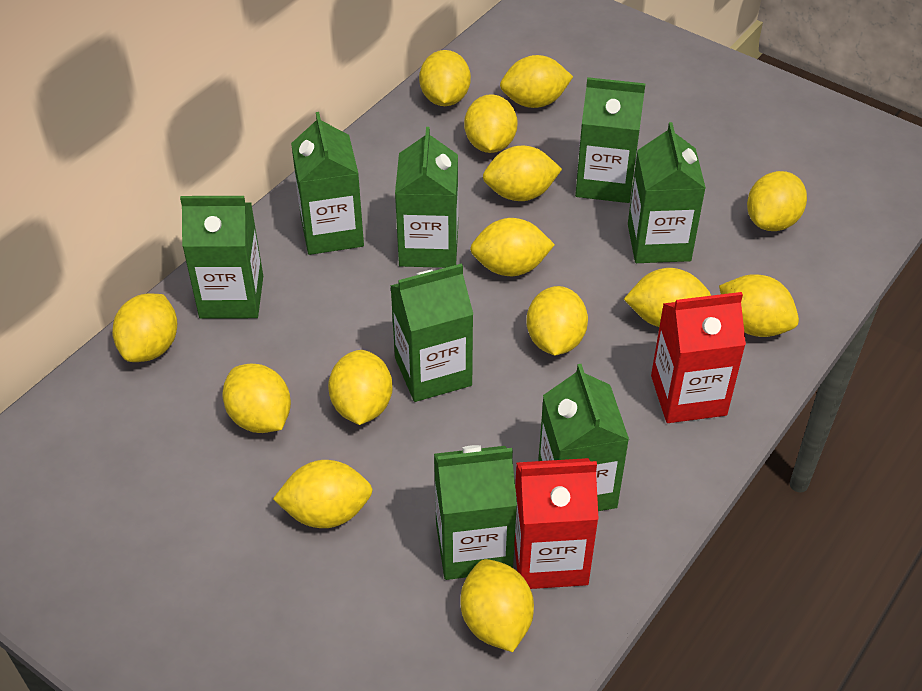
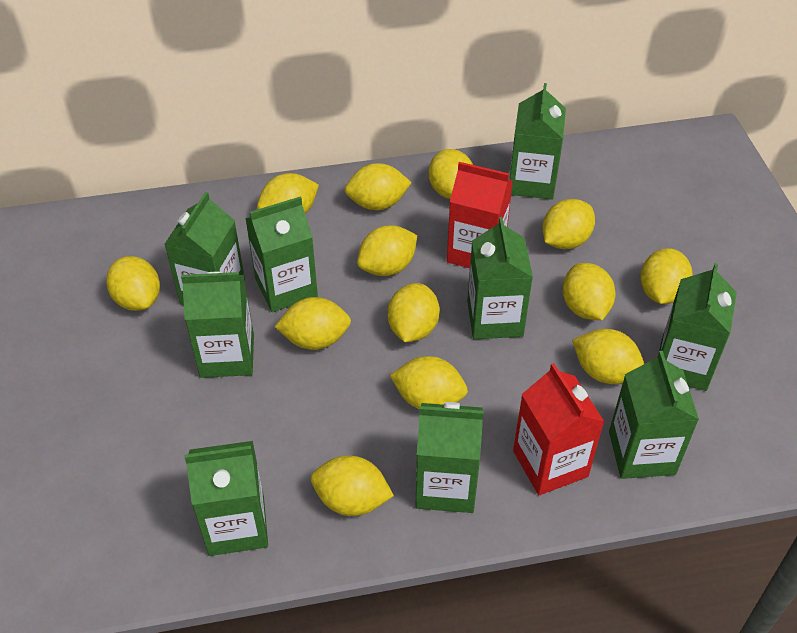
green carton: [180,196,263,319] [291,112,364,255] [390,264,473,402] [395,127,458,268] [434,445,517,580] [538,364,629,511] [575,77,646,203] [628,122,706,263] = 8 -> [164,192,245,305] [181,271,254,378] [185,441,268,556] [245,196,318,312] [415,402,484,513] [467,217,533,339] [509,83,566,200] [609,351,699,479] [659,263,737,391] = 9
yellow lemon: [112,293,177,362] [222,363,291,433] [273,460,373,528] [328,350,393,425] [419,50,471,106] [460,559,534,652] [464,94,518,153] [470,218,555,276] [483,146,562,201] [500,55,573,108] [527,286,588,356] [624,268,711,327] [719,274,799,337] [747,171,807,231] = 14 -> [106,256,160,311] [257,173,319,214] [275,297,351,350] [311,456,394,516] [345,163,412,210] [357,225,417,276] [387,283,440,342] [390,356,468,409] [429,149,473,199] [542,199,595,249] [563,263,616,320] [572,329,644,384] [640,248,693,304] = 13

